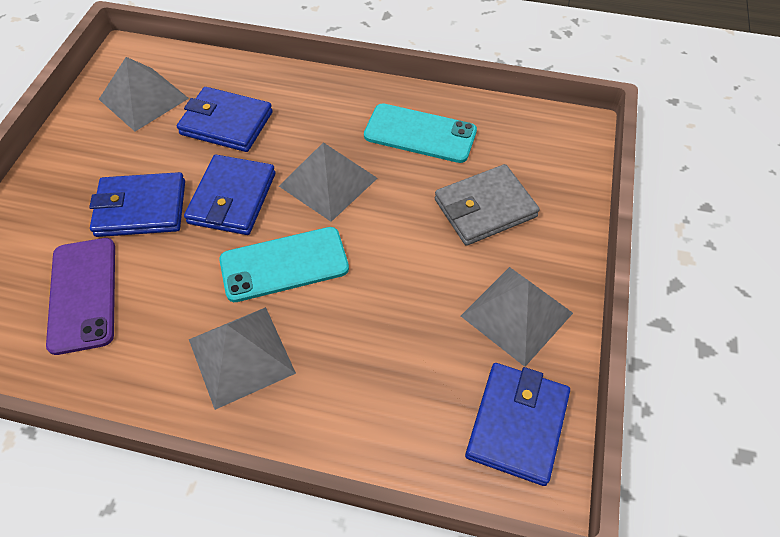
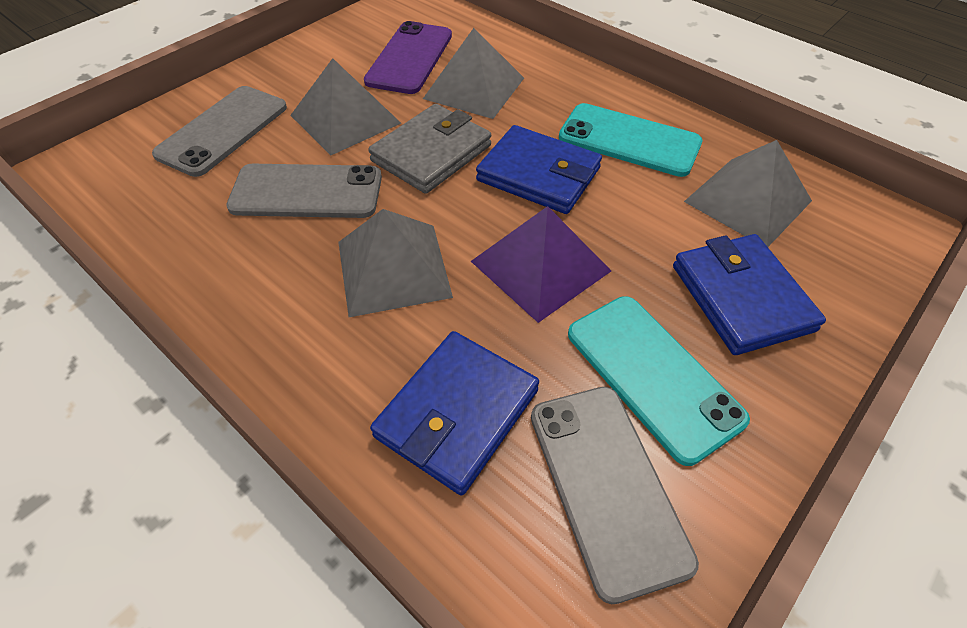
blue wallet: [89,172,185,237] [177,87,273,152] [184,155,275,235] [465,363,570,486] = 4 -> [370,331,539,495] [476,125,602,214] [673,234,826,355] = 3
grey phone: none = 0 -> [152,86,287,177] [226,164,382,218] [531,387,699,604] = 3
purple pyramid: none = 0 -> [471,206,611,323] = 1

